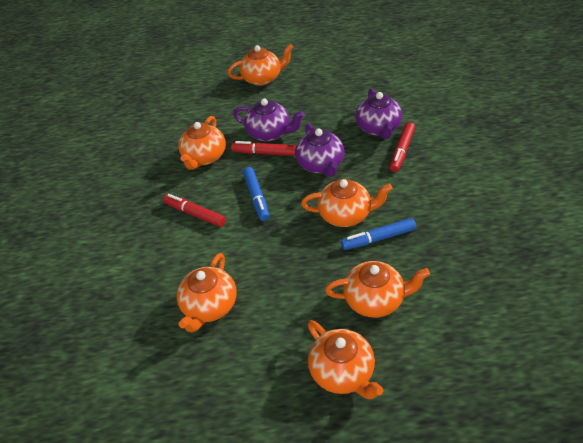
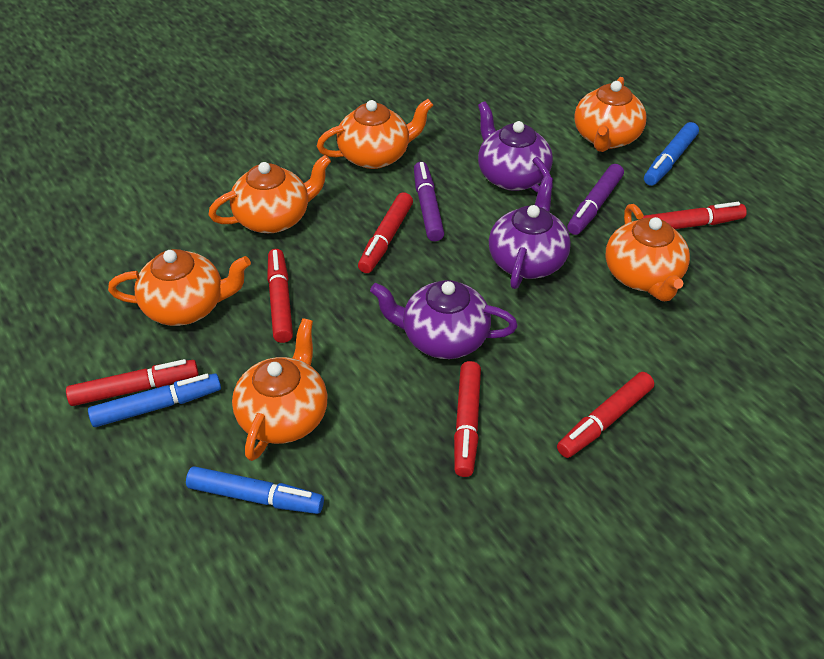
blue marker: [243,167,269,221] [341,218,416,250] = 2 -> [88,373,221,427] [186,466,324,514] [644,122,699,186] = 3
purple marker: none = 0 -> [414,162,445,241] [567,164,624,235] = 2
red marker: [163,194,226,227] [231,141,297,156] [390,122,415,172] = 3 -> [66,359,199,406] [267,249,293,343] [358,192,413,273] [454,361,481,477] [557,372,654,458] [639,202,747,229] = 6

